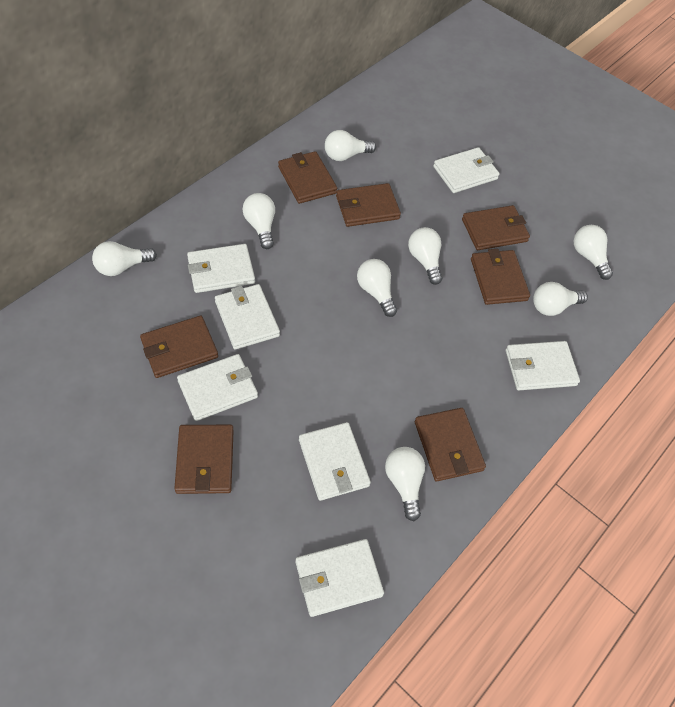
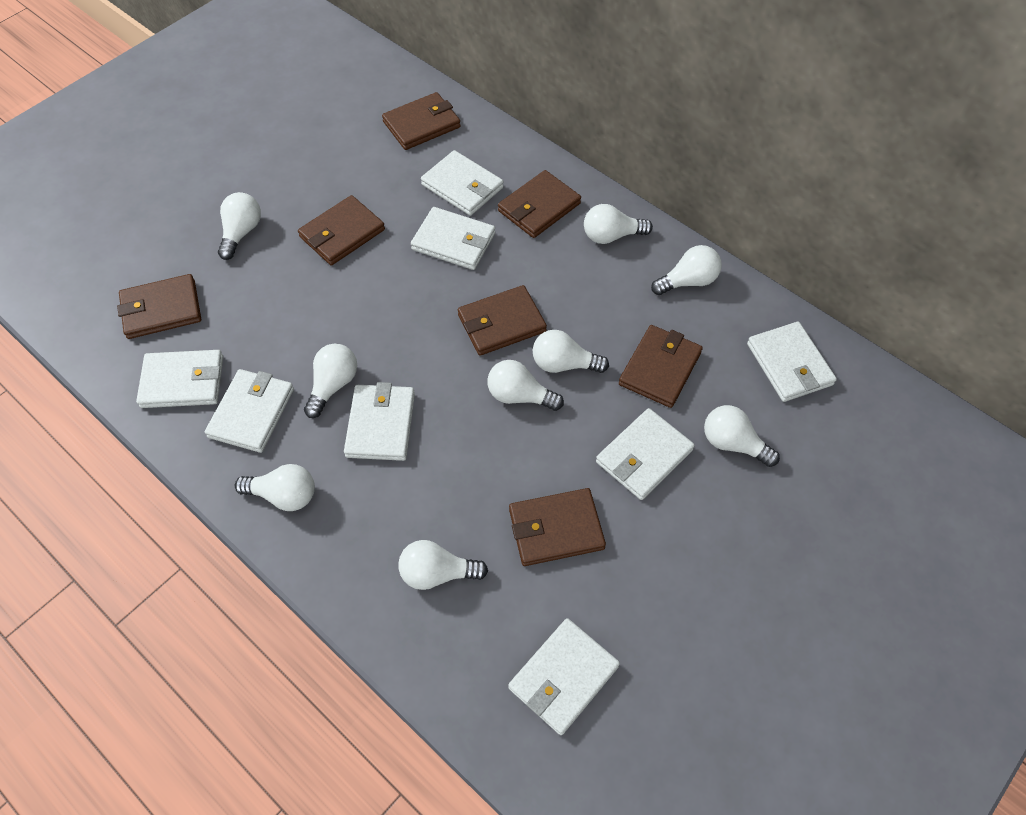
white light bulb: [92,241,157,276] [243,193,275,249] [325,130,376,161] [357,259,397,317] [385,447,425,521] [408,227,442,285] [533,282,588,316] [574,225,613,280] = 8 -> [218,192,261,260] [235,464,315,511] [304,344,357,418] [398,540,488,590] [488,360,564,411] [533,330,609,373] [584,204,653,244] [651,245,722,295] [704,405,780,467] = 9
white wallet: [177,354,258,421] [187,244,255,293] [215,284,280,350] [296,539,384,617] [299,422,371,501] [433,147,500,193] [506,341,580,390] = 7 -> [136,350,223,408] [205,369,294,453] [344,382,415,461] [411,207,495,270] [421,150,504,216] [508,618,620,735] [596,408,695,500] [747,322,837,402] = 8

